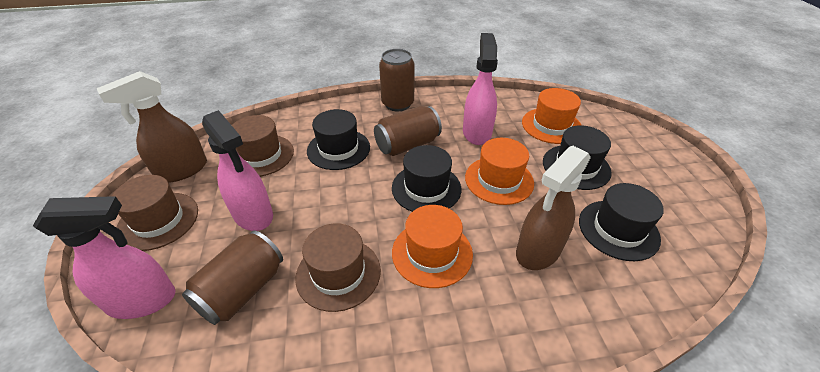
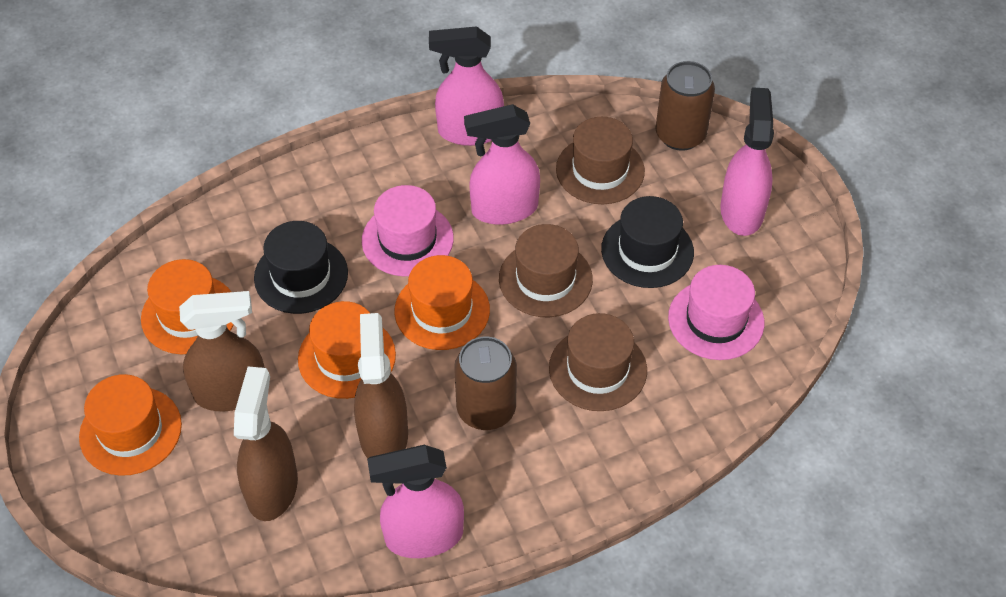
black hat: [307,109,370,170] [392,145,461,212] [543,125,612,190] [579,183,664,261] = 4 -> [254,221,348,314] [601,196,694,288] = 2
brown can: [182,230,283,325] [374,106,442,156] [379,49,415,111] = 3 -> [454,337,517,430] [655,61,715,151] = 2
brown spray bottle: [97,71,207,183] [516,146,591,270] = 2 -> [179,291,265,411] [234,366,298,521] [354,313,408,458] = 3
orange hat: [392,205,473,288] [465,138,534,205] [522,88,581,144] = 3 -> [79,374,182,476] [141,259,234,354] [298,301,396,399] [394,255,490,350] = 4
pink hat: none = 0 -> [362,185,454,276] [668,265,764,360] = 2
pink spray bottle: [33,196,175,319] [202,110,273,231] [463,33,498,145] = 3 -> [367,445,464,558] [429,26,504,146] [464,104,540,225] [720,87,774,236] = 4

